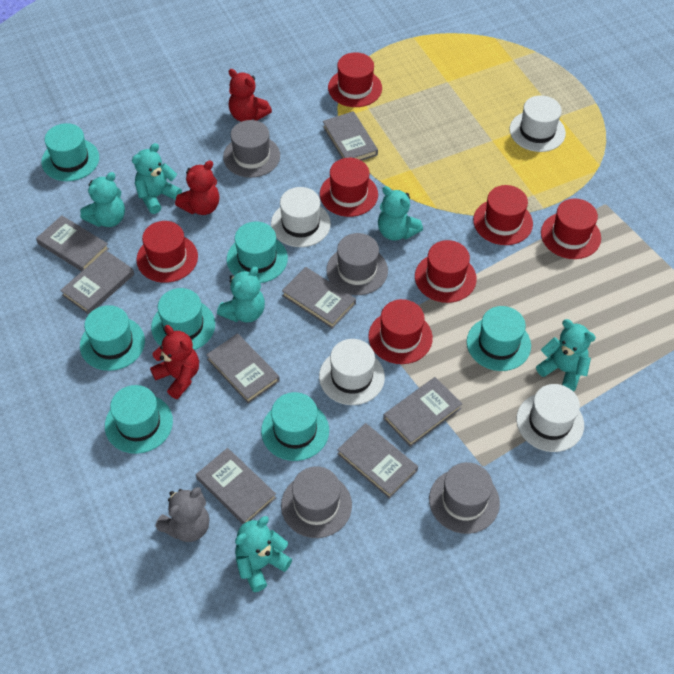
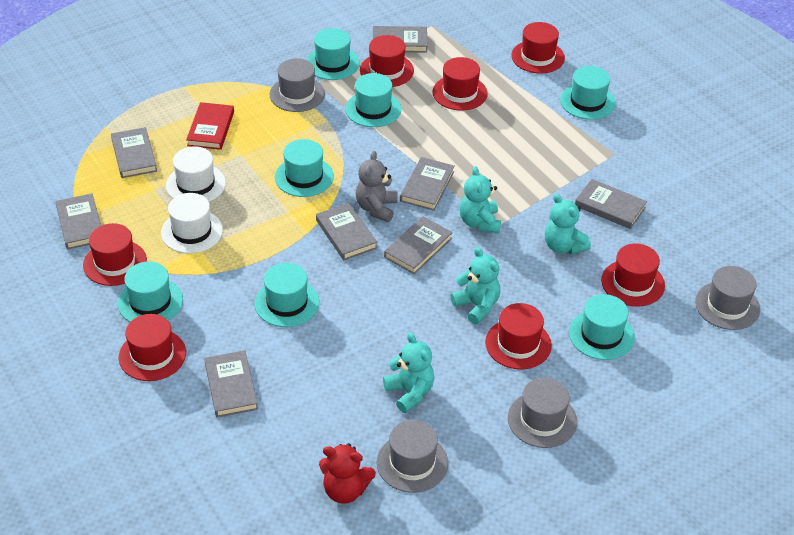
red book: none = 0 -> [186,102,234,150] = 1
red teddy bear: [150,325,199,399] [175,161,220,215] [229,69,272,122] = 3 -> [319,443,376,504] = 1
turquoise teddy bear: [80,172,125,227] [132,143,182,214] [217,267,265,323] [235,516,292,592] [378,186,423,240] [536,319,596,392] = 6 -> [383,332,435,413] [450,247,500,324] [460,166,501,233] [545,194,591,255] = 4
white hat: [271,187,331,247] [319,339,385,405] [509,95,566,152] [516,384,584,452] = 4 -> [161,193,223,254] [166,146,226,202] = 2

